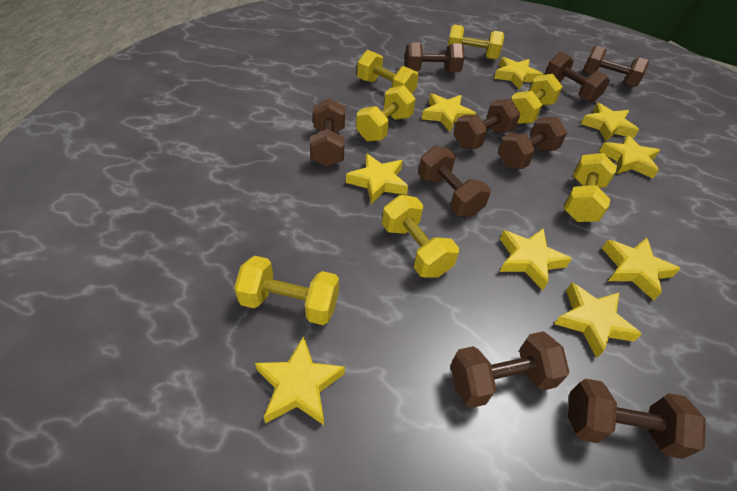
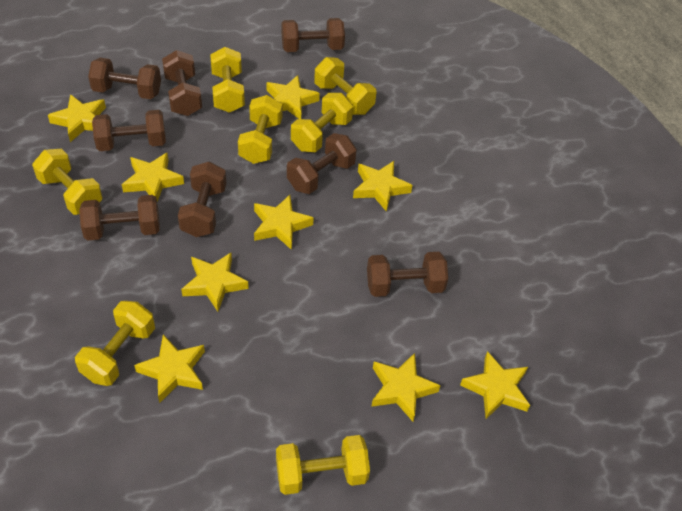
brown dumbbell: [310,98,345,167] [405,42,465,72] [418,145,491,217] [450,331,569,408] [453,99,520,149] [498,117,567,169] [545,52,610,103] [568,379,706,459] [583,46,649,88] = 9 -> [79,195,160,241] [88,58,161,99] [92,110,166,151] [162,50,202,116] [178,162,226,237] [282,18,345,52] [287,133,357,194] [367,252,448,297] = 8

